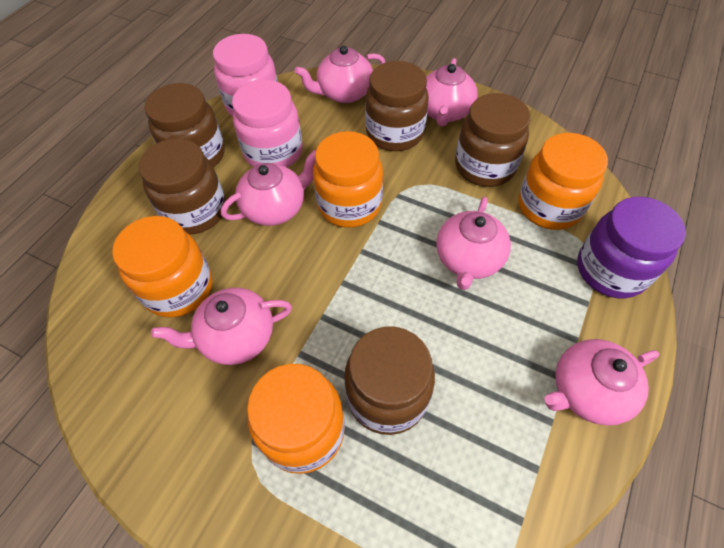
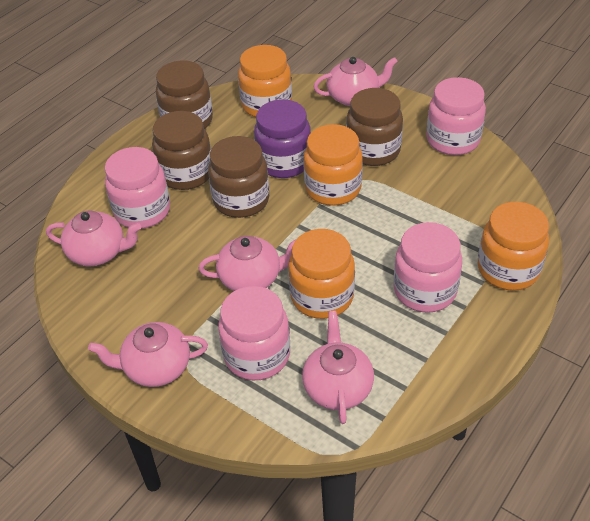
brown jar: [139,138,226,235] [144,83,225,167] [344,327,435,435] [365,61,429,151] [455,93,531,187] = 5 -> [152,111,211,190] [156,61,213,129] [208,136,269,218] [346,88,403,166] = 4
pink jar: [213,34,278,117] [232,80,303,167] = 2 -> [105,147,170,229] [218,286,290,380] [394,222,462,313] [426,77,486,155] = 4
pink teapot: [151,288,292,365] [221,150,316,226] [295,46,385,103] [426,58,478,126] [436,197,511,290] [545,339,659,426] = 6 -> [46,211,141,266] [88,322,208,387] [198,236,295,291] [302,311,374,424] [313,57,398,106] = 5

